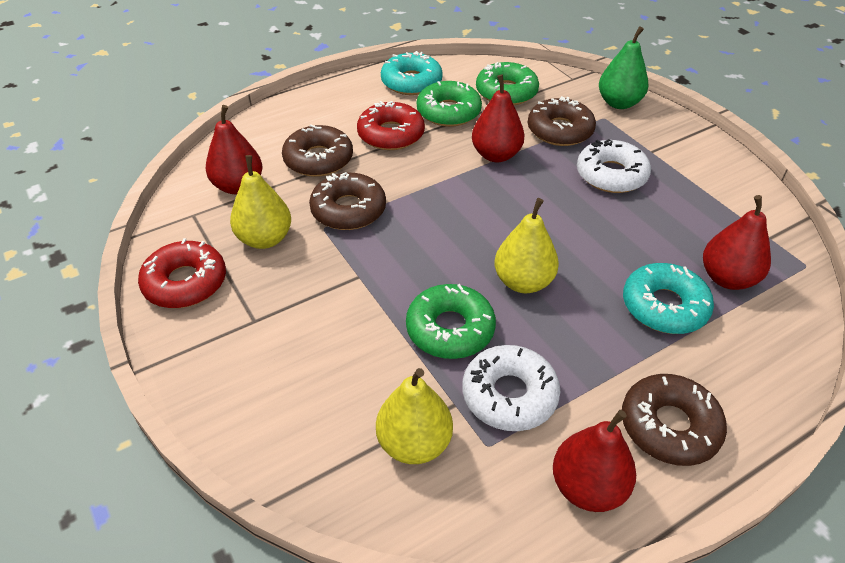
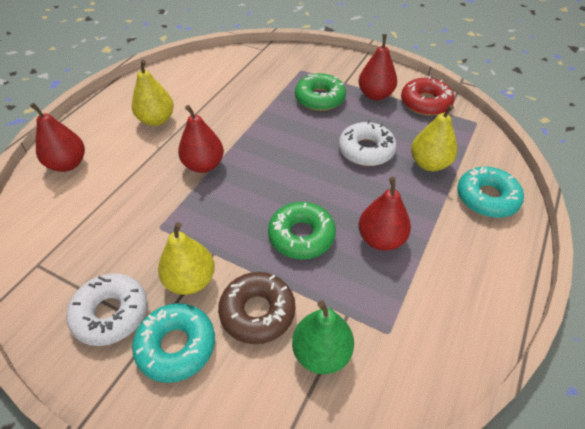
brown donut: [282,124,353,177] [309,172,386,230] [528,96,596,146] [622,374,727,466] = 4 -> [218,272,295,344] = 1
green donut: [406,284,496,359] [417,81,482,127] [476,62,539,105] = 3 -> [268,202,336,259] [295,73,346,111] = 2
red donut: [138,238,226,308] [357,101,425,150] = 2 -> [401,76,454,116] = 1

